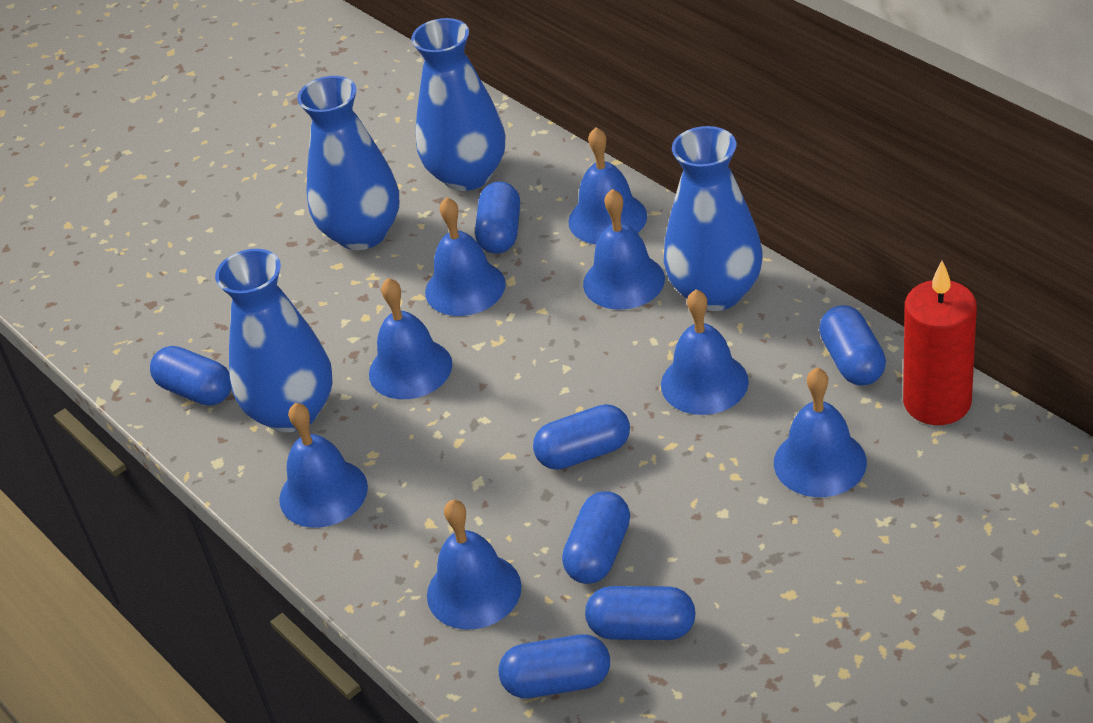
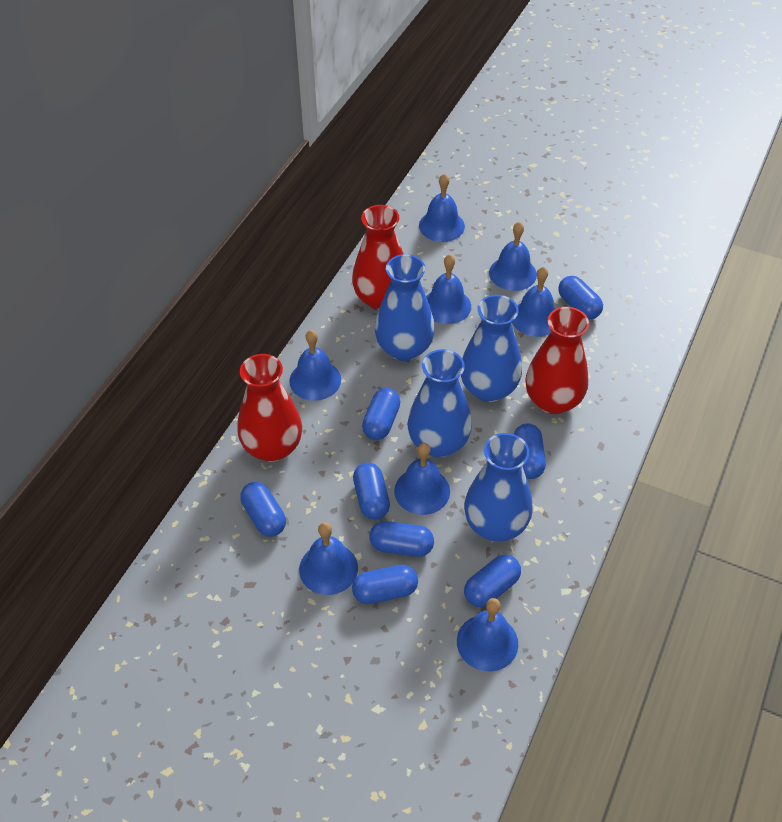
blue capsule: [150,346,232,406] [475,181,520,254] [499,634,610,698] [533,404,630,470] [562,491,630,584] [585,586,696,640] [819,305,886,386] = 7 -> [240,482,286,537] [352,565,418,604] [353,462,390,520] [362,388,400,440] [369,521,434,557] [464,554,521,607] [514,423,546,479] [558,276,603,319] = 8
red candle: [903,261,977,425] = 1 -> none = 0
red vase: none = 0 -> [237,354,302,462] [352,205,404,310] [525,307,589,414] = 3

